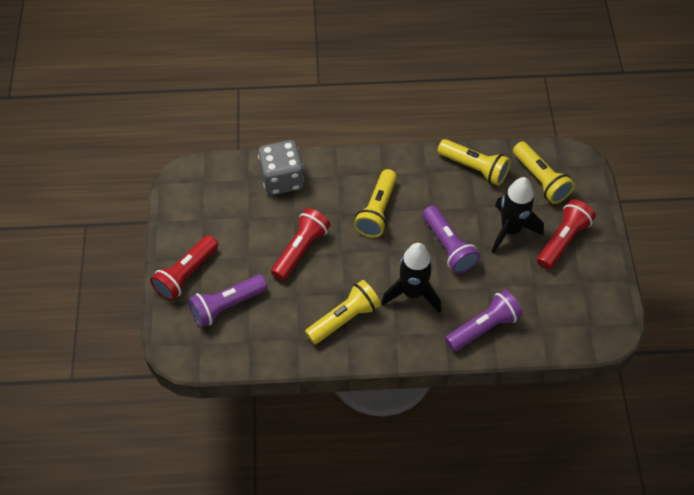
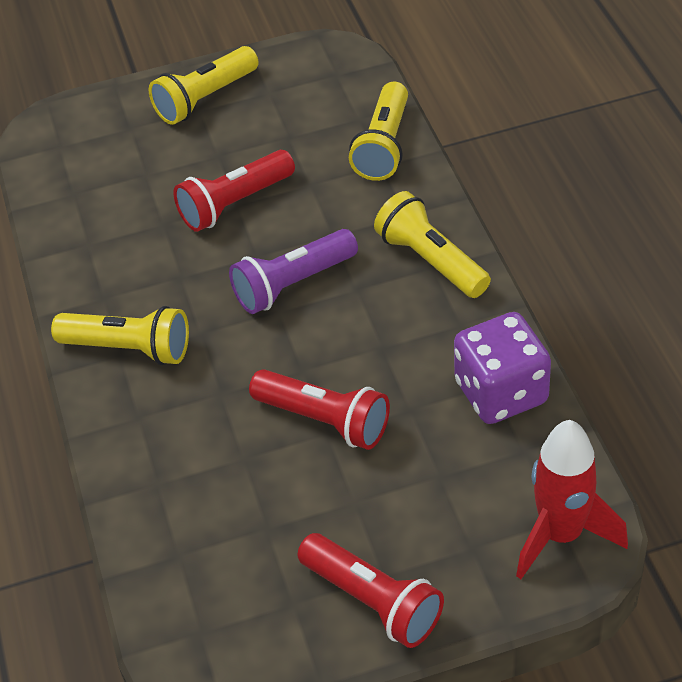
black rocket: [381,243,441,313] [492,177,544,253] = 2 -> none = 0
grey dice: [258,140,304,195] = 1 -> none = 0
purple dice: none = 0 -> [454,312,551,424] = 1
purple flashlight: [188,275,268,328] [423,205,480,274] [445,290,523,351] = 3 -> [229,229,358,314] = 1
red rocket: none = 0 -> [516,420,628,579] = 1

